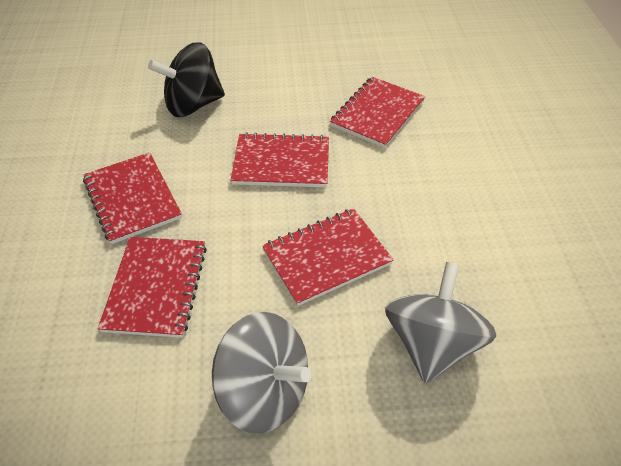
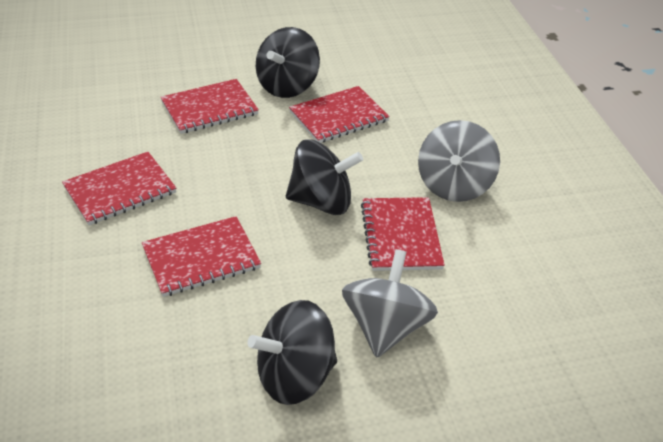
black spinning top: [148,42,225,117] = 1 -> [247,300,337,405] [256,27,320,98] [286,140,363,215] = 3

